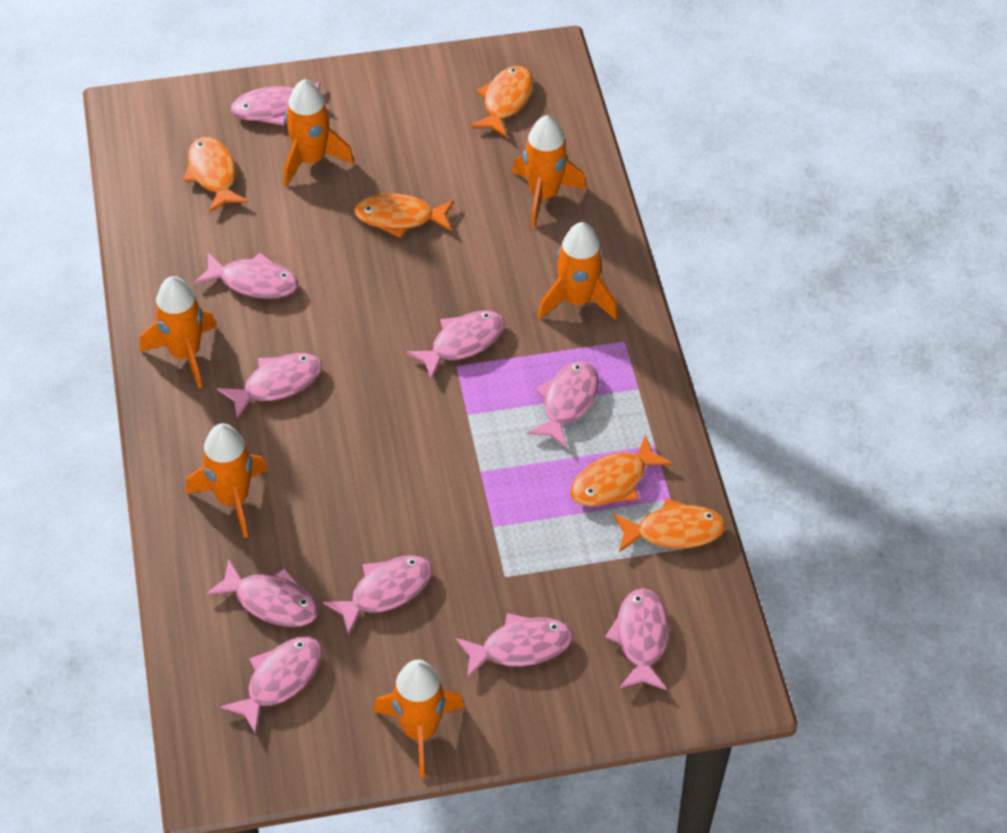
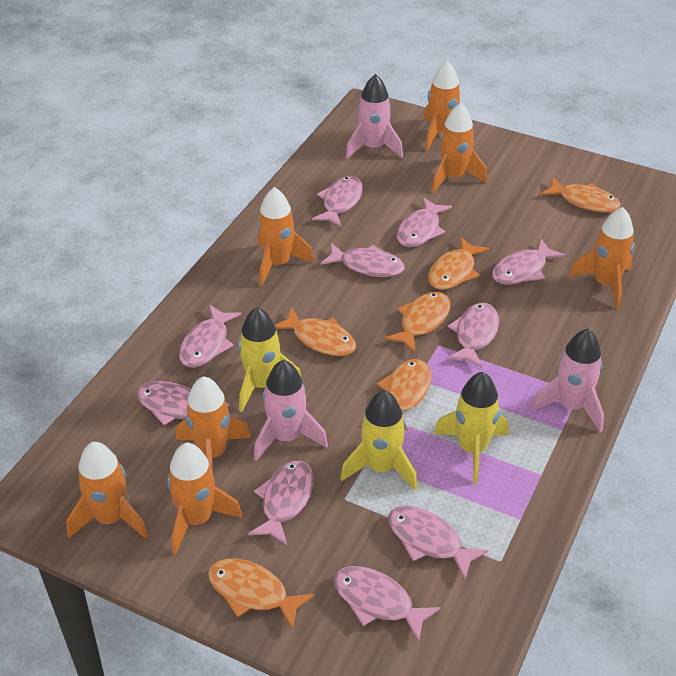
orange fish: [184,137,248,213] [354,194,454,238] [471,66,533,137] [570,434,672,506] [613,498,726,552] = 5 -> [208,558,314,630] [275,308,356,356] [377,359,431,431] [384,292,450,353] [428,237,489,290] [541,177,620,212] = 6
orange rocket: [140,276,217,389] [186,423,268,538] [284,79,354,187] [373,660,465,778] [512,115,586,227] [538,222,618,320] = 6 -> [66,442,148,538] [167,443,242,554] [176,376,251,473] [257,187,314,286] [424,61,473,151] [431,103,487,193] [569,207,635,309] = 7
pink rocket: none = 0 -> [254,360,328,461] [346,74,403,159] [531,329,604,432] = 3
yellow rocket: none = 0 -> [238,307,302,412] [340,390,417,490] [434,372,509,483] = 3

